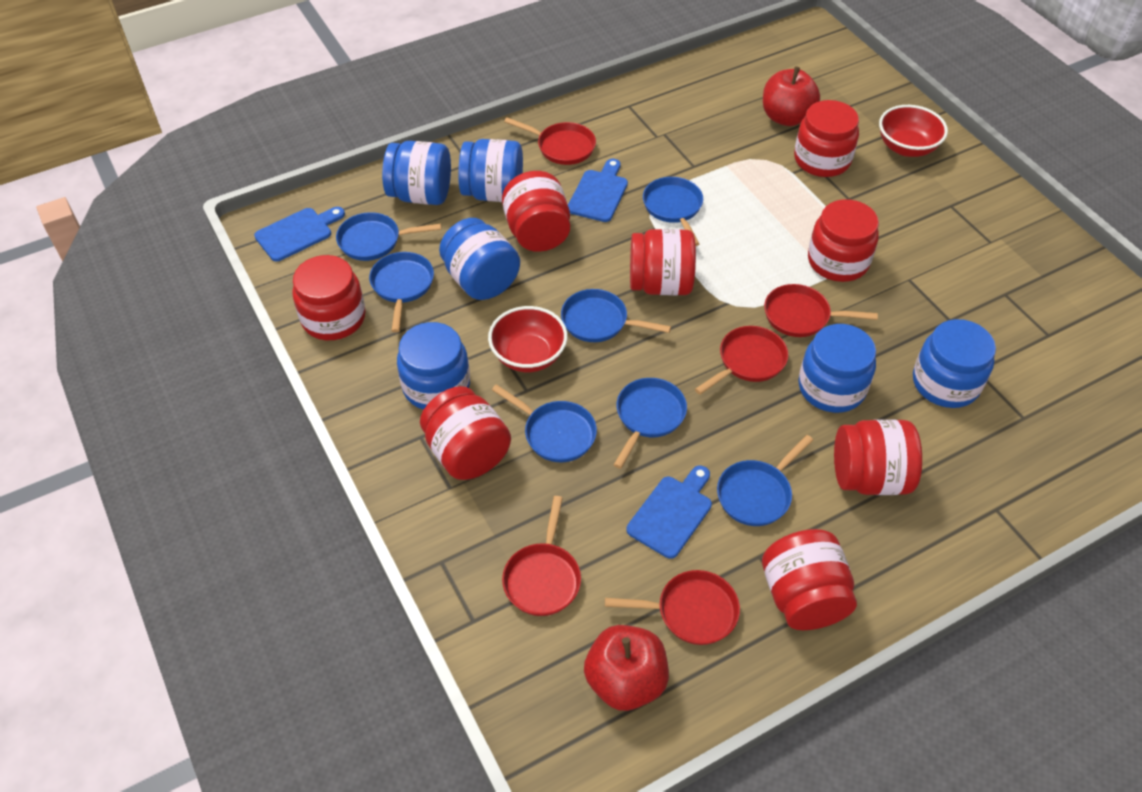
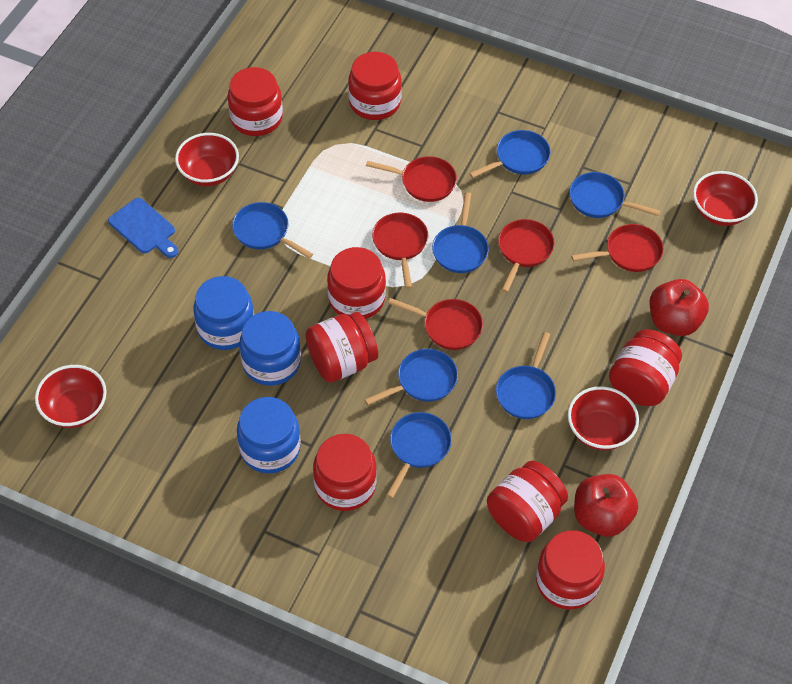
blue cutting board: [254,207,345,262] [568,158,628,222] [627,466,712,559] = 3 -> [108,198,179,258] = 1
blue jar: [382,141,451,205] [397,322,470,410] [439,218,520,300] [458,139,523,202] [798,324,876,413] [913,319,996,408] = 6 -> [193,276,254,350] [237,397,301,474] [239,311,301,386] = 3
red bowl: [488,306,567,372] [879,105,948,157] = 2 -> [35,365,107,428] [175,133,239,186] [568,386,639,450] [693,171,758,226] = 4

